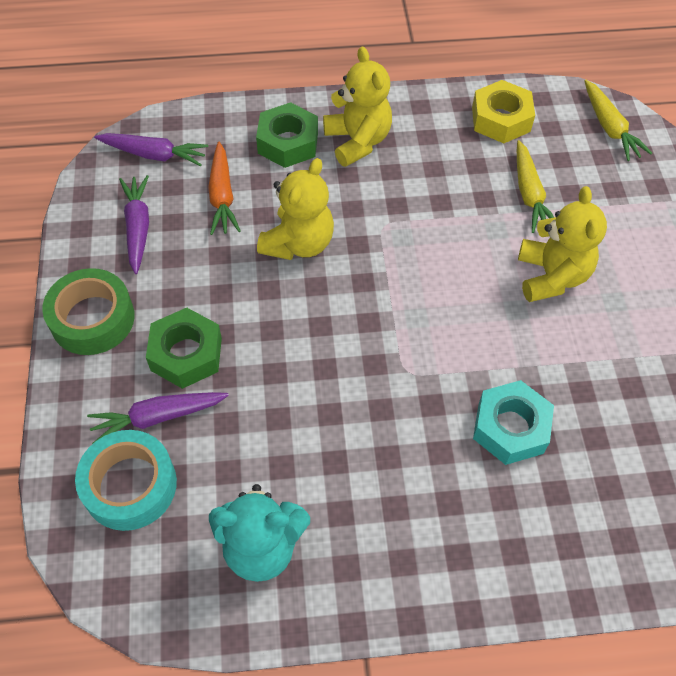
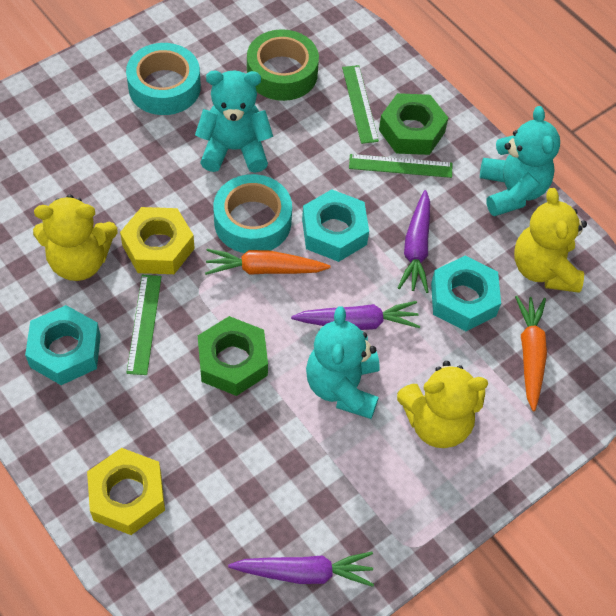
green ruler: none = 0 -> [126,275,162,375] [342,65,379,144] [349,154,452,178] = 3
orange carrot: [208,142,241,235] = 1 -> [205,249,331,275] [515,296,547,411] = 2
turquoise nut: [473,380,554,465] = 1 -> [25,305,101,385] [302,189,369,262] [431,256,501,331] = 3
turquoise tape: [75,430,177,531] = 1 -> [126,43,201,115] [213,174,292,253] = 2
turquoise teddy bear: [209,484,310,582] = 1 -> [195,70,273,173] [306,306,380,419] [480,106,560,216] = 3
yellow carrot: [517,140,554,233] [584,80,652,161] = 2 -> none = 0
yellow nut: [472,80,535,143] = 1 -> [87,448,165,535] [120,207,195,274] = 2

